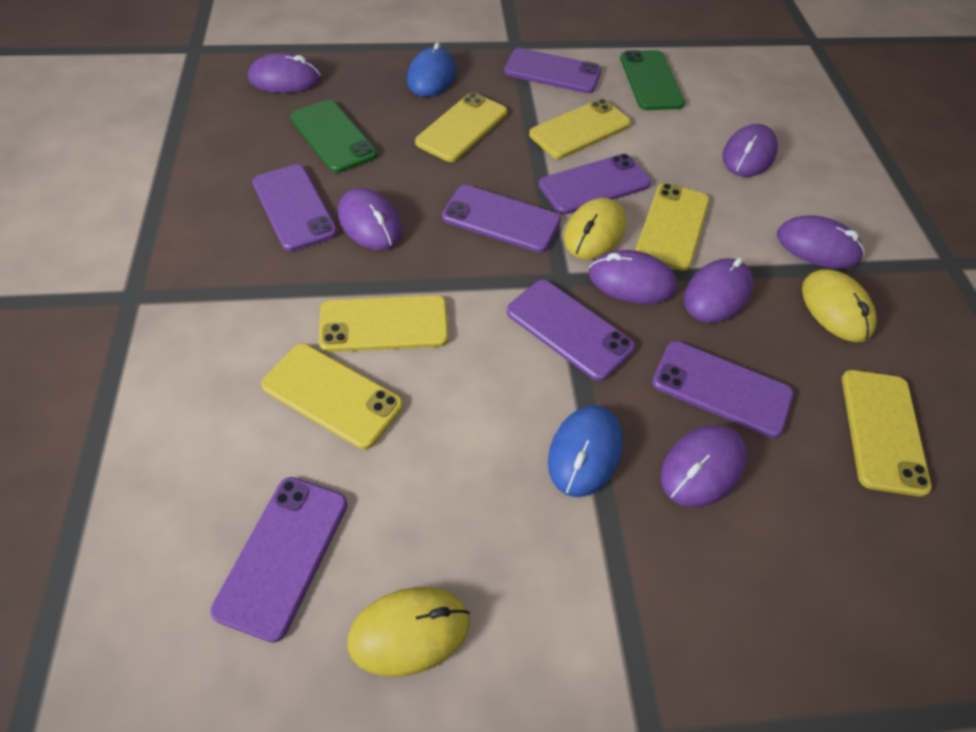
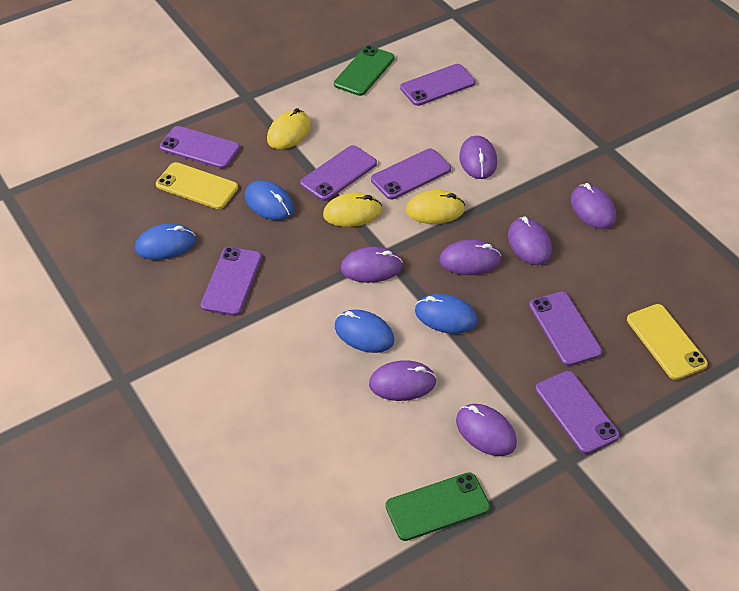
blue mouse: [407,42,456,97] [548,405,623,497] = 2 -> [135,224,196,260] [245,180,294,220] [335,310,394,353] [415,294,477,334] = 4
yellow phone: [261,344,403,449] [319,295,449,352] [415,92,507,162] [529,99,631,159] [635,183,709,271] [842,370,932,497] = 6 -> [156,162,238,209] [627,304,708,380] = 2

